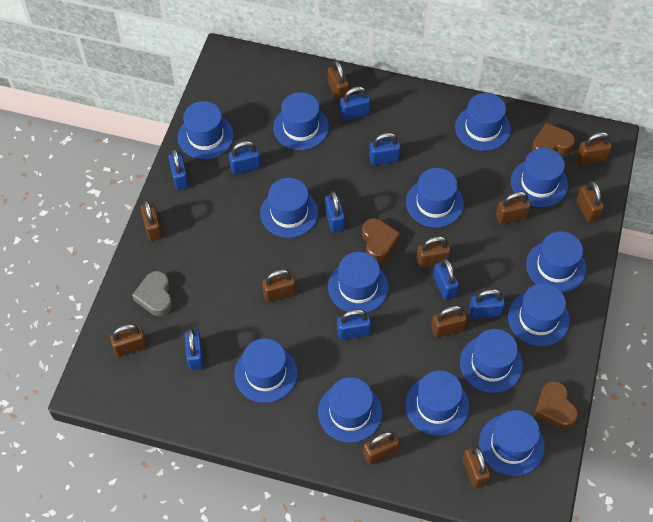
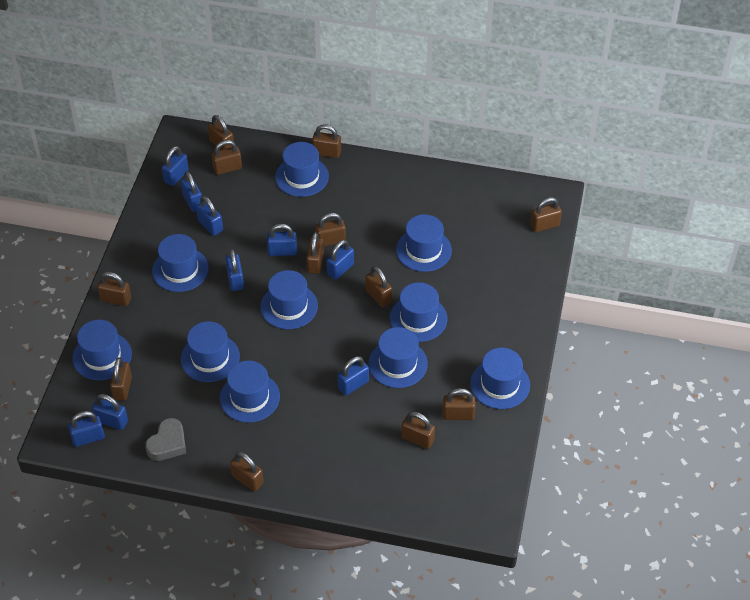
blue hat: [178,101,234,159] [234,338,298,403] [260,178,319,238] [273,92,329,150] [318,377,382,443] [328,252,388,313] [405,370,469,436] [406,168,464,228] [455,93,511,151] [460,329,523,393] [479,410,545,476] [508,283,570,346] [511,148,568,207] [526,231,586,293] = 14 -> [72,320,132,380] [152,234,209,292] [181,321,240,382] [220,361,280,423] [260,270,318,329] [275,142,329,197] [368,327,428,388] [390,282,447,342] [396,214,452,272] [470,348,530,409] = 10
brown heart: [362,218,400,262] [532,123,575,154] [534,381,578,429] = 3 -> none = 0
brown padlock: [110,324,147,357] [140,200,162,241] [262,269,296,302] [328,60,349,101] [363,431,399,465] [417,236,451,268] [431,305,467,337] [462,446,490,488] [496,192,531,224] [577,132,612,165] [577,181,604,222] = 11 -> [97,272,131,306] [110,357,132,400] [208,115,234,150] [212,140,242,175] [230,452,264,491] [306,232,324,274] [312,124,341,158] [315,213,346,247] [365,266,392,307] [401,412,435,449] [443,388,476,420] [530,197,562,232] = 12

